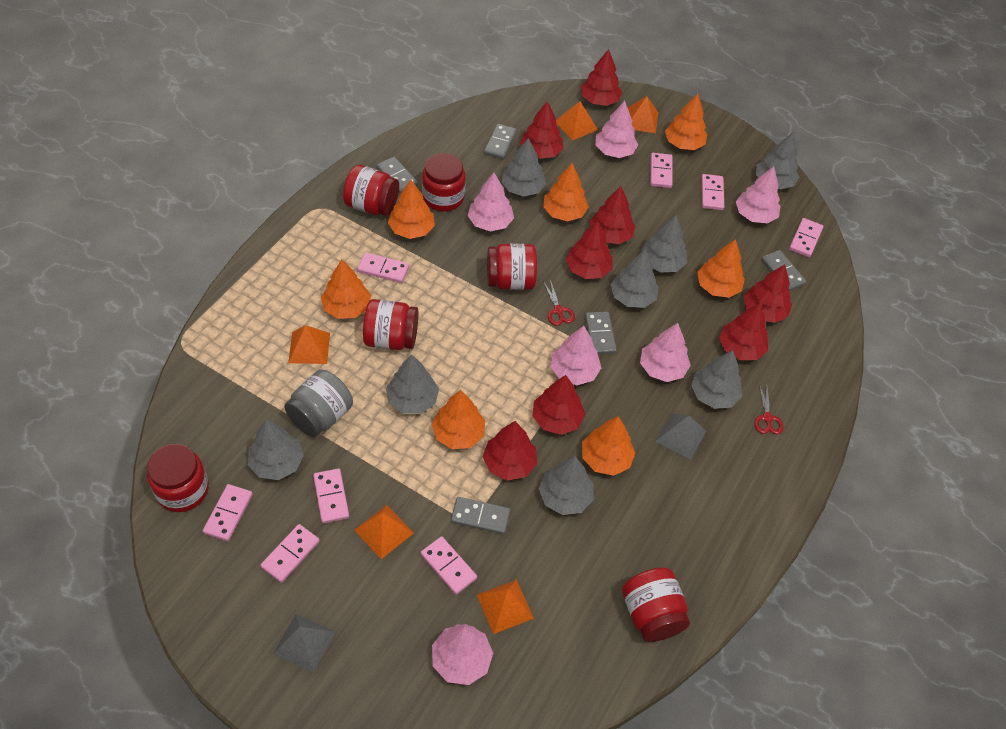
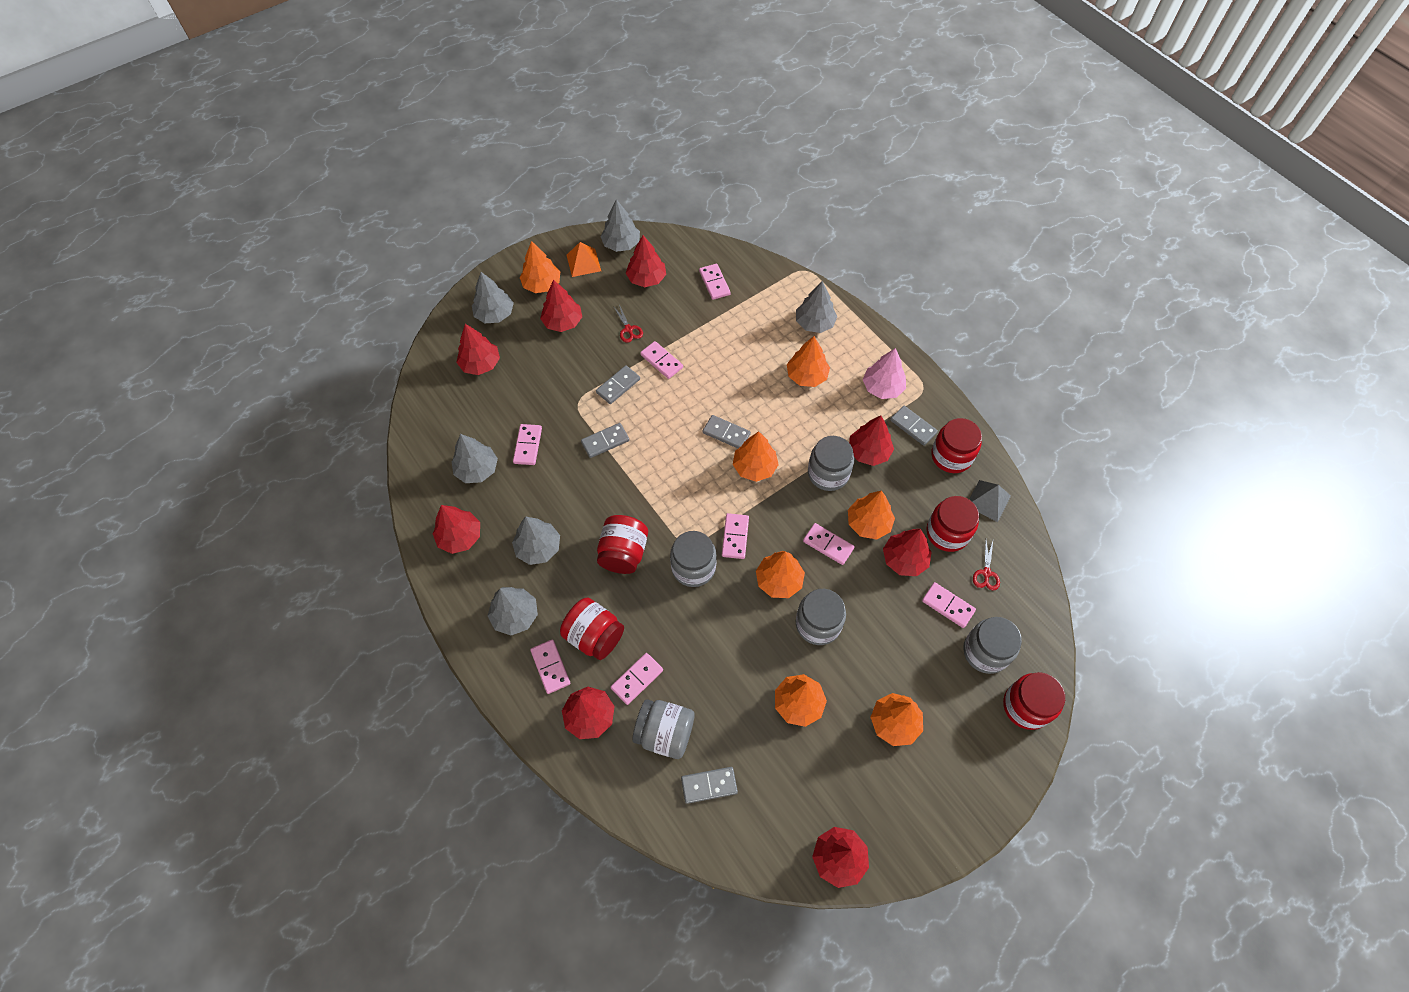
grey jar: [284,370,353,437] = 1 -> [633,699,694,759] [670,531,717,587] [796,589,846,645] [808,436,854,491] [963,617,1022,674] = 5
grey pyramid: [273,614,335,673] [655,413,706,460] = 2 -> [969,480,1011,522] = 1
grey tree: [247,420,304,480] [386,354,439,414] [501,138,546,197] [539,456,594,515] [610,250,659,308] [641,215,687,272] [691,350,742,409] [756,133,799,189] = 8 -> [452,434,498,483] [472,272,514,323] [488,587,538,635] [512,517,560,565] [600,199,640,252] [796,281,837,333] = 6
orange pyramid: [288,325,330,364] [354,505,414,559] [477,580,534,634] [556,101,598,141] [628,96,658,133] = 5 -> [567,242,601,277] = 1
pink tree: [432,624,493,685] [467,173,514,232] [550,326,601,385] [595,101,638,158] [640,323,691,382] [736,166,781,224] = 6 -> [863,348,906,399] = 1
red jar: [147,444,209,512] [343,165,399,216] [363,299,419,350] [422,153,466,211] [487,244,537,290] [622,567,690,642] = 6 -> [560,598,624,660] [597,515,648,574] [927,496,979,552] [931,418,982,473] [1003,672,1065,730] = 5

